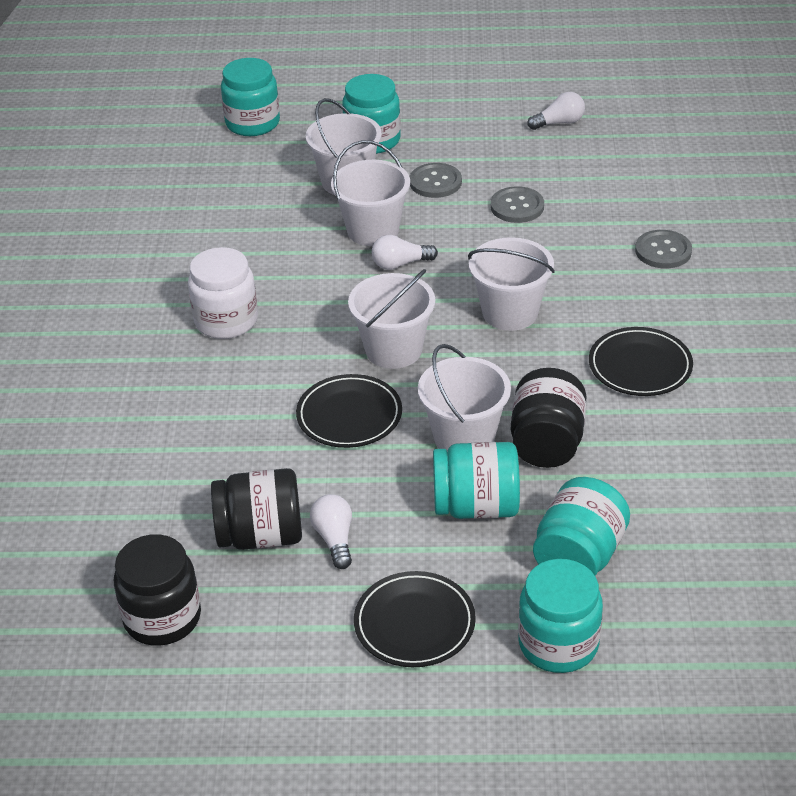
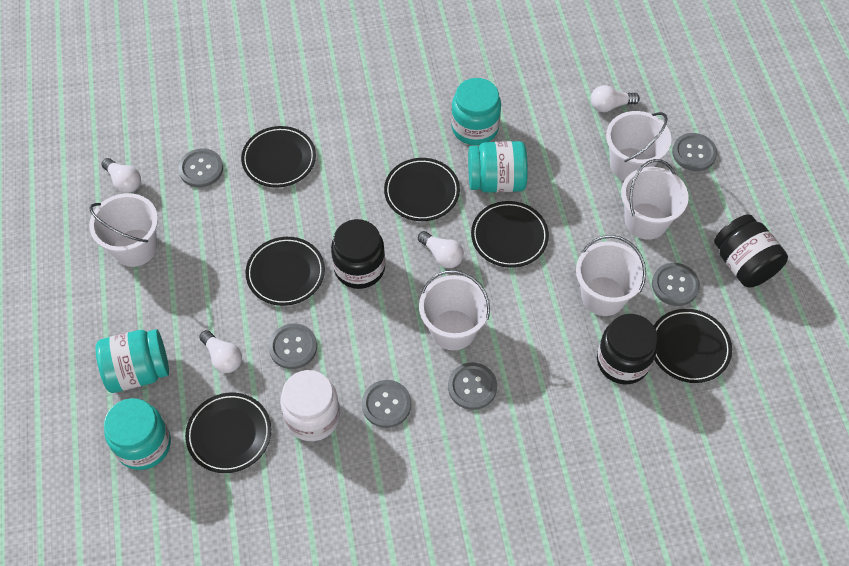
black plate: [296,374,402,448] [354,571,476,667] [589,327,693,396] = 3 -> [185,393,271,473] [241,126,316,188] [246,237,325,306] [384,158,460,221] [471,201,549,268] [654,309,732,383] = 6
grey button: [410,163,462,198] [490,186,544,223] [635,230,692,268] = 3 -> [178,148,223,187] [268,324,317,369] [362,380,411,428] [448,363,497,410] [652,263,700,306] [672,133,717,171] = 6
turquoise jar: [221,58,280,136] [342,74,401,154] [433,442,520,519] [518,559,603,673] [533,477,630,576] = 5 -> [96,329,169,393] [104,398,171,470] [451,78,501,145] [468,141,528,193] = 4
white light bulb: [310,494,352,569] [372,235,438,270] [527,92,585,130] = 3 -> [101,158,141,193] [199,330,242,373] [418,231,464,268] [591,85,640,112] = 4

